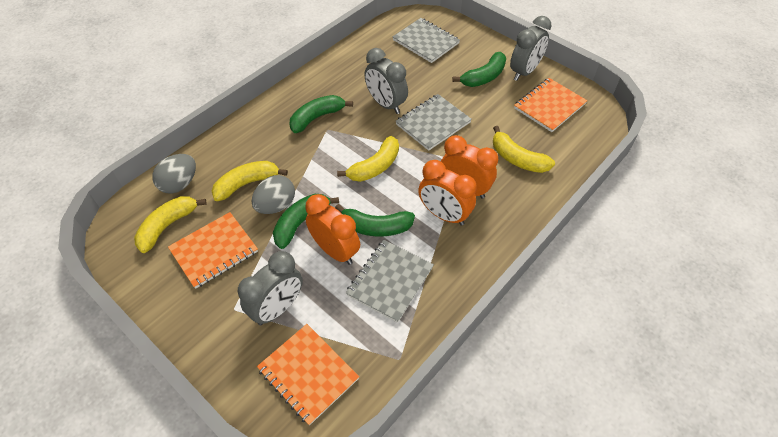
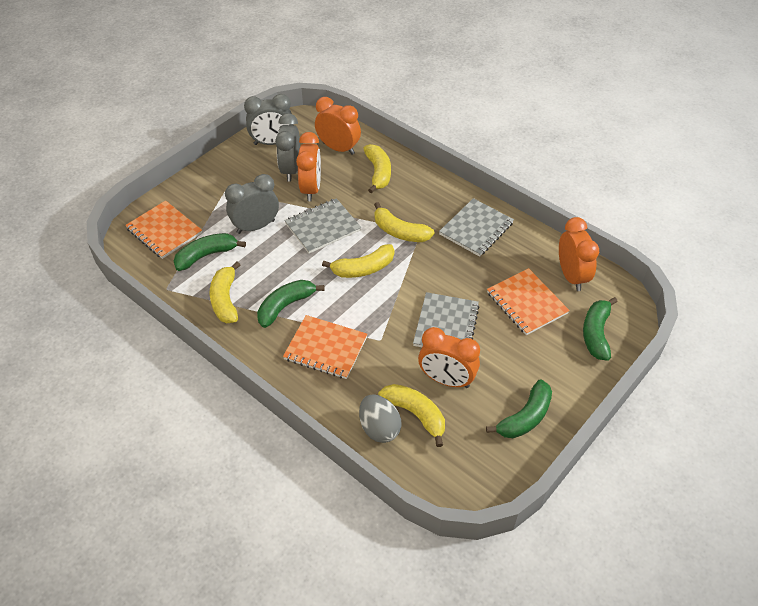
grey egg: [152,154,196,194] [251,175,295,214] = 2 -> [359,394,401,443] = 1
orange clock: [305,194,360,265] [418,160,477,226] [441,135,498,198] = 3 -> [296,132,321,201] [315,97,361,155] [418,327,480,388] [559,217,599,291] = 4
yellow banana: [134,196,207,253] [212,161,288,201] [337,136,399,182] [493,126,555,173] = 4 -> [210,262,240,323] [322,244,394,278] [363,144,391,193] [374,202,434,242] [378,384,445,447] = 5

